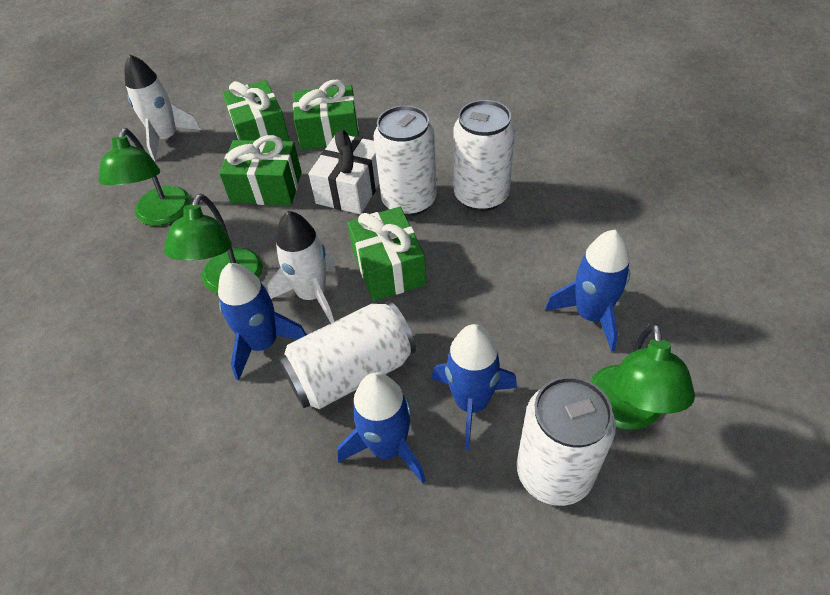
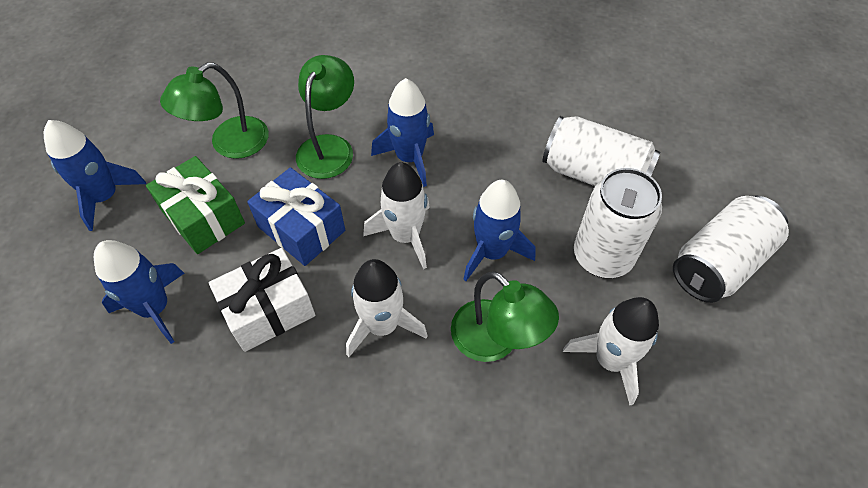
blue gift: none = 0 -> [247,167,345,266] = 1
green gift: [219,135,302,205] [222,80,290,141] [293,79,359,150] [347,207,427,301] = 4 -> [146,156,245,254] = 1
white can: [279,301,416,409] [373,105,436,217] [454,100,515,212] [517,376,616,506] = 4 -> [542,116,660,186] [574,168,662,278] [673,195,789,303] = 3
white rocket: [125,54,201,161] [267,211,336,323] = 2 -> [346,259,428,357] [363,162,430,269] [563,297,659,405] = 3

